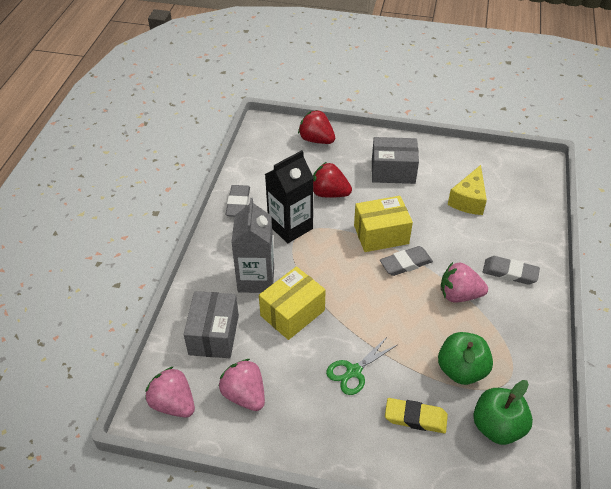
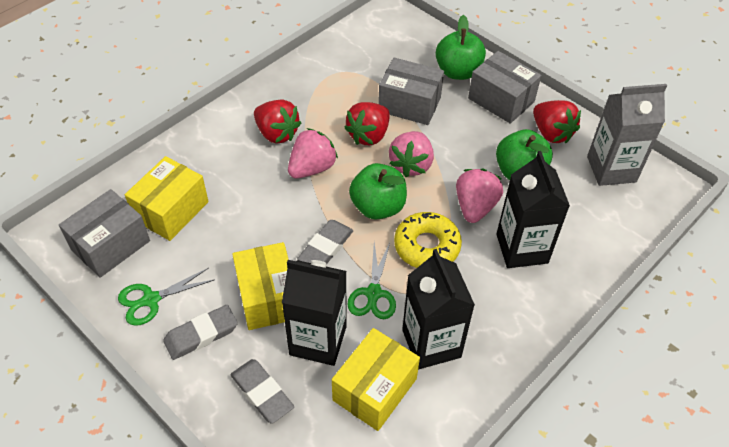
black carton: [265,150,314,243] = 1 -> [282,260,347,366] [402,249,475,369] [496,151,570,268] = 3
green apple: [438,332,493,385] [473,380,533,445] = 2 -> [349,163,407,219] [436,15,486,80] [496,129,553,180] = 3
green scissors: [326,336,397,395] = 1 -> [118,268,215,326] [347,243,396,319] = 2
grey box: [184,291,239,358] [372,137,419,184] = 2 -> [59,189,150,278] [378,58,444,125] [468,51,541,124] = 3
red strawberry: [298,110,335,144] [313,162,352,198] = 2 -> [254,100,301,143] [344,102,390,145] [533,100,581,143] = 3
yellow box: [259,266,326,340] [354,196,413,252] = 2 -> [125,156,209,241] [232,242,289,330] [332,328,420,431] = 3
yellow cheese: [448,165,487,215] = 1 -> none = 0
yellow donut: none = 0 -> [394,212,462,268] = 1
yellow eraser: [385,398,448,433] = 1 -> none = 0

